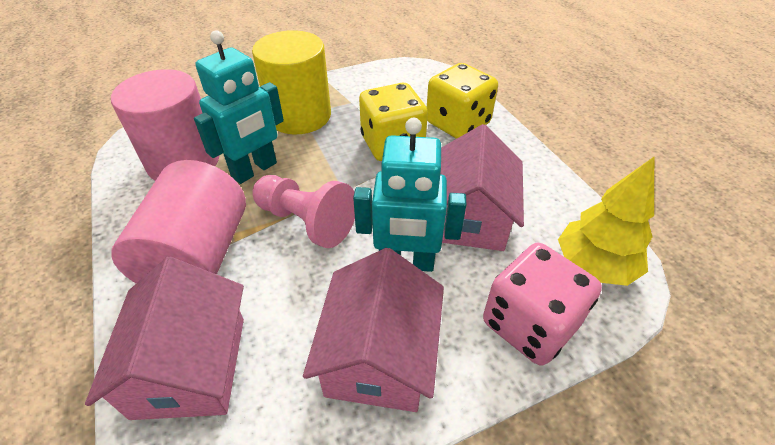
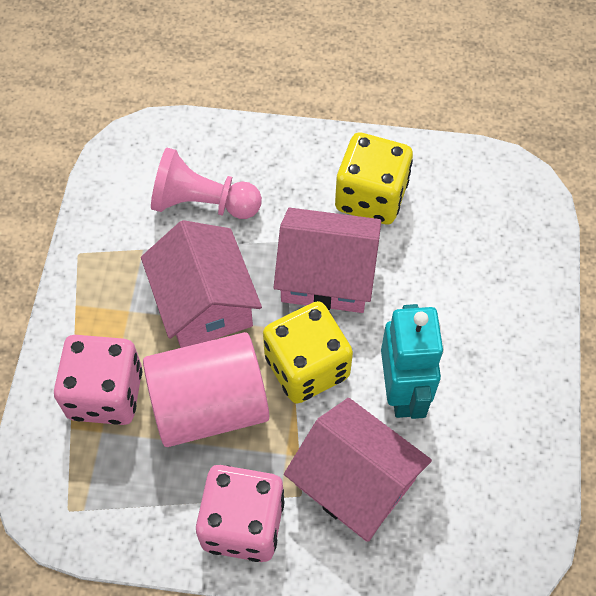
pink cylinder: [111,69,219,181] [111,160,246,283] = 2 -> [143,332,269,447] = 1
pink dice: [483,243,602,366] = 1 -> [54,335,142,425] [196,465,285,562] = 2
turquoise robot: [194,30,284,184] [353,118,466,272] = 2 -> [381,304,444,419] = 1
yellow cylinder: [252,30,331,134] = 1 -> none = 0
yellow tree: [558,157,654,286] = 1 -> none = 0

